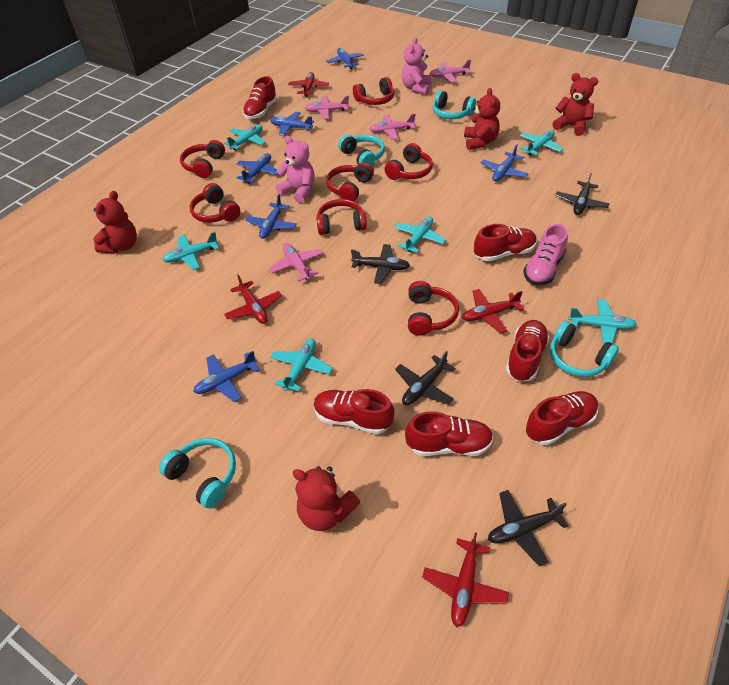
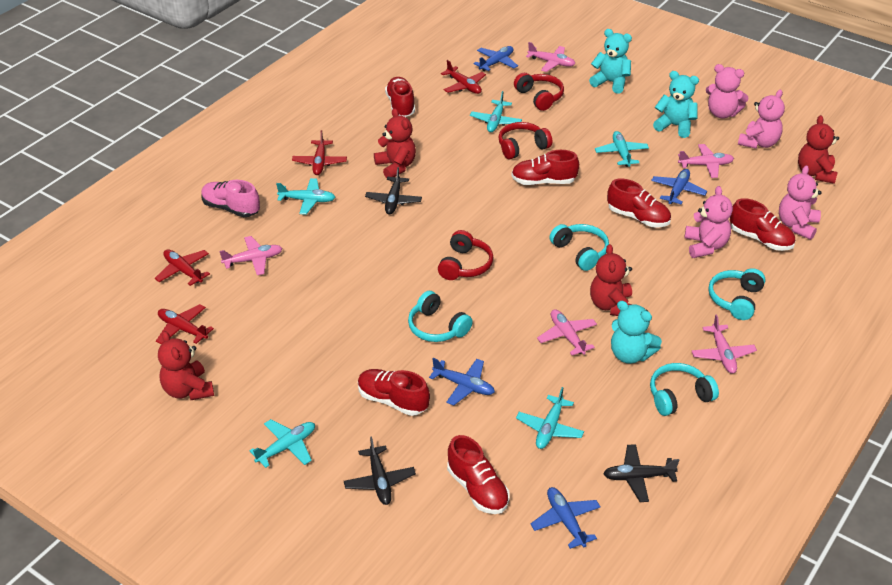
black plane: [351,244,410,284] [395,351,455,405] [488,490,568,566] [555,173,610,215] = 4 -> [344,436,416,505] [365,167,422,215] [603,444,679,502] = 3
blue plane: [193,351,259,402] [236,153,278,183] [245,194,297,239] [270,112,314,136] [326,48,364,69] [481,144,528,181] = 6 -> [429,358,495,406] [474,46,518,71] [530,487,601,549] [651,169,707,205] = 4
pink plane: [269,243,323,282] [305,96,349,119] [370,114,415,140] [430,60,471,83] = 4 -> [219,236,283,275] [526,42,575,72] [537,309,597,355] [678,144,734,178] [692,315,757,374] = 5
pink teddy bear: [276,136,315,203] [402,37,432,95] = 2 -> [684,186,733,258] [706,64,748,118] [738,89,785,149] [779,165,821,240] = 4
red headphones: [180,140,225,178] [190,183,240,223] [316,199,367,235] [326,162,374,201] [353,77,394,105] [384,143,433,180] [408,281,459,336] = 7 -> [438,230,493,280] [499,122,552,159] [514,73,564,111] = 3
turquoise plane: [162,232,219,270] [224,124,266,150] [270,338,333,391] [394,217,446,253] [519,130,563,156] [568,299,636,345] = 6 -> [249,419,315,468] [276,178,336,215] [470,91,522,132] [516,387,584,449] [595,131,649,167] = 5
turquoise teddy bear: none = 0 -> [589,29,632,94] [611,301,662,364] [653,71,699,138] = 3

